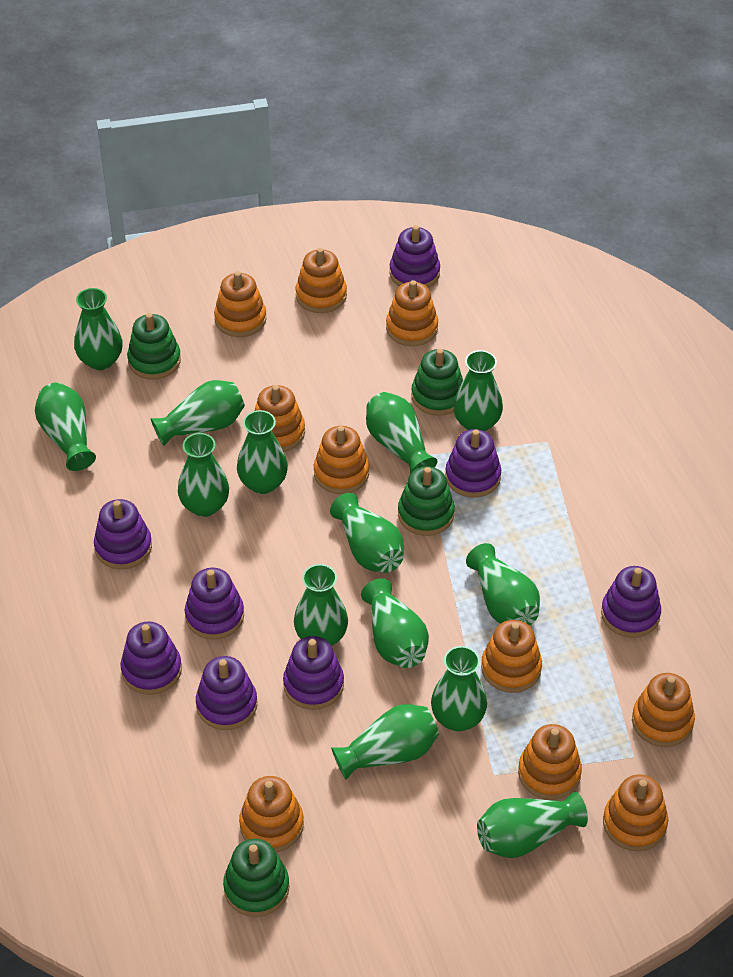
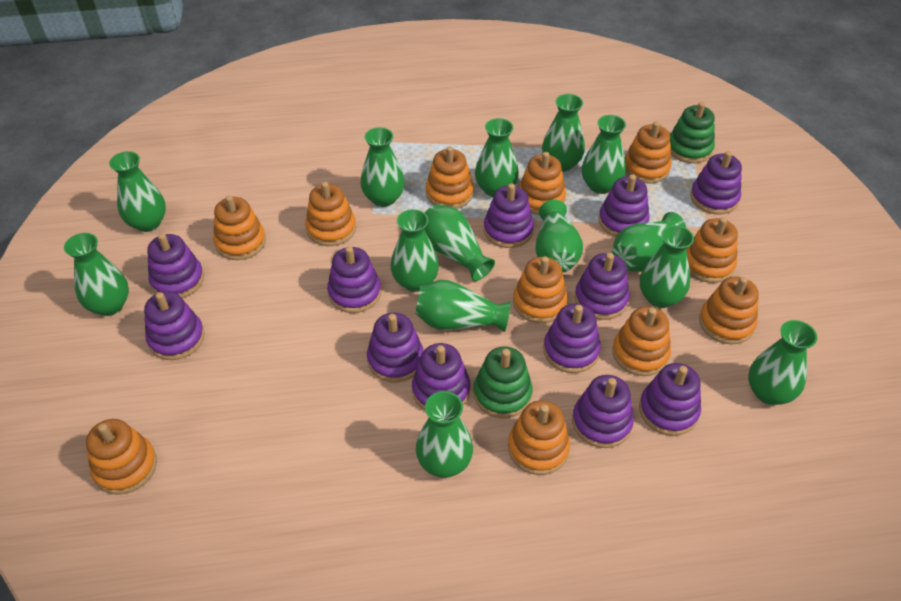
green stacking toy: [127,313,181,380] [223,839,290,917] [398,466,455,536] [411,349,463,416] = 4 -> [473,346,533,418] [670,102,715,163] = 2
orange stacking toy: [214,271,266,337] [239,776,304,852] [254,385,305,452] [296,248,347,313] [314,426,369,494] [386,280,438,346] [481,620,542,693] [518,724,582,800] [603,775,668,851] [632,673,695,747] = 10 -> [86,419,157,495] [213,195,266,260] [305,182,356,246] [426,146,474,209] [508,400,570,475] [513,256,568,323] [519,152,566,215] [612,307,671,376] [625,121,672,184] [686,217,738,283] [699,277,759,345] = 11
purple stacking toy: [94,499,152,569] [121,621,182,695] [185,568,244,640] [196,656,257,730] [283,636,344,710] [390,225,440,288] [445,429,501,498] [601,566,661,638] = 8 -> [144,291,205,360] [147,233,204,298] [327,246,381,313] [367,313,424,382] [412,343,470,410] [484,184,534,248] [543,304,601,373] [572,375,634,448] [574,253,630,320] [598,174,650,237] [639,363,701,436] [690,151,742,215] = 12

